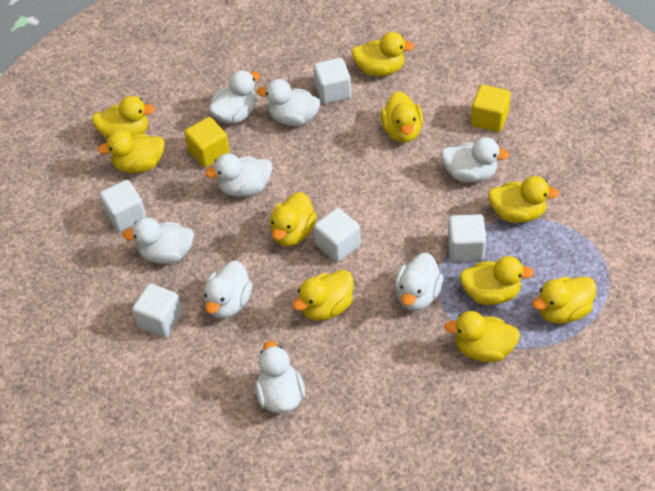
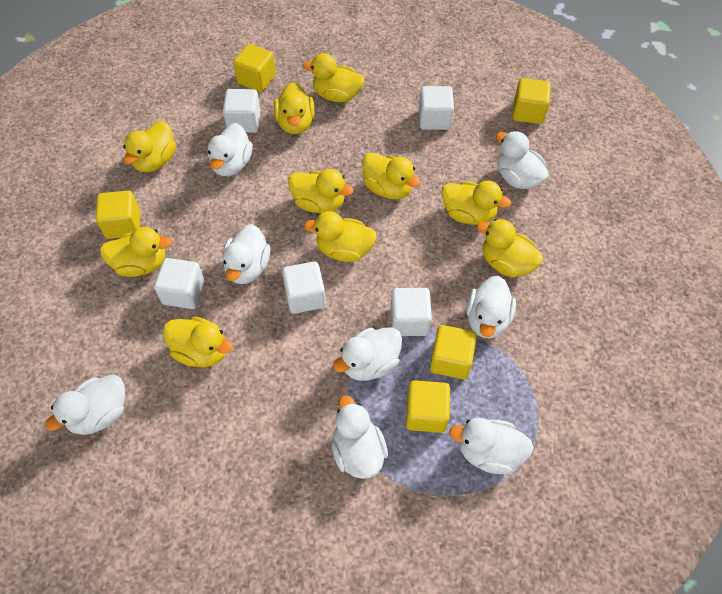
yellow cube: [184,117,230,168] [471,85,511,132] = 2 -> [96,191,140,239] [233,44,276,92] [406,380,450,433] [430,325,477,379] [512,78,551,124] = 5

